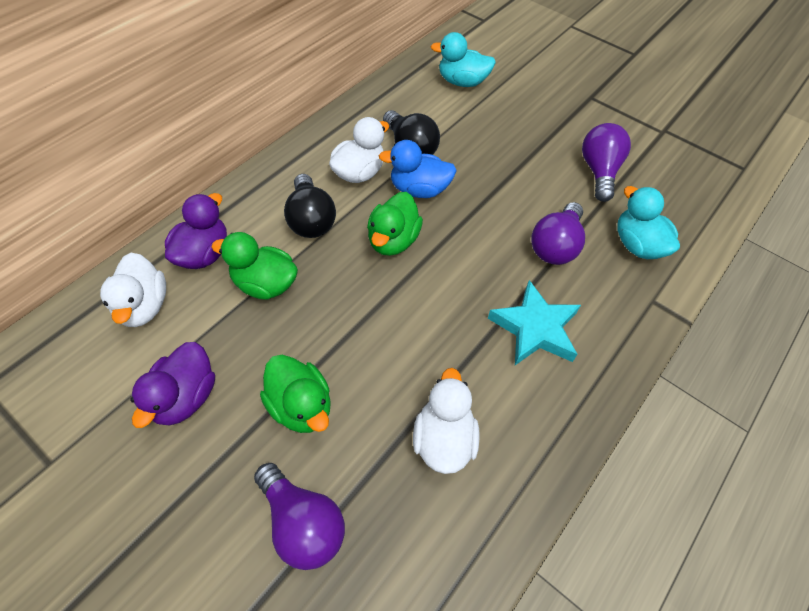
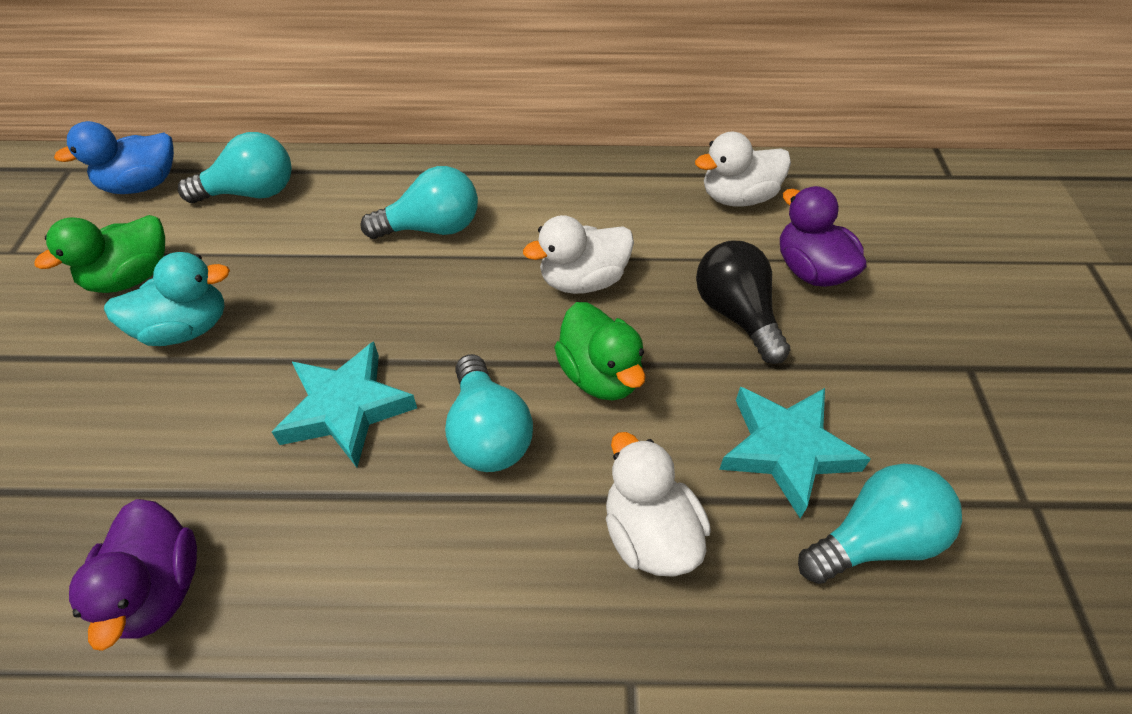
black light bulb: [284,174,336,238] [383,110,440,155] = 2 -> [696,240,791,364] = 1
green duck: [211,232,298,300] [260,355,331,433] [367,192,423,256] = 3 -> [35,215,165,293] [554,302,646,401] = 2
purple light bulb: [254,463,345,570] [532,202,585,265] [582,123,631,202] = 3 -> none = 0
turquoise duck: [430,32,496,87] [617,186,680,259] = 2 -> [104,252,230,346] = 1
turquoise light bulb: none = 0 -> [178,132,292,203] [360,166,478,239] [445,354,533,472] [798,463,962,584] = 4
turquoise star: [488,280,581,365] = 1 -> [272,341,417,468] [719,387,871,519] = 2

